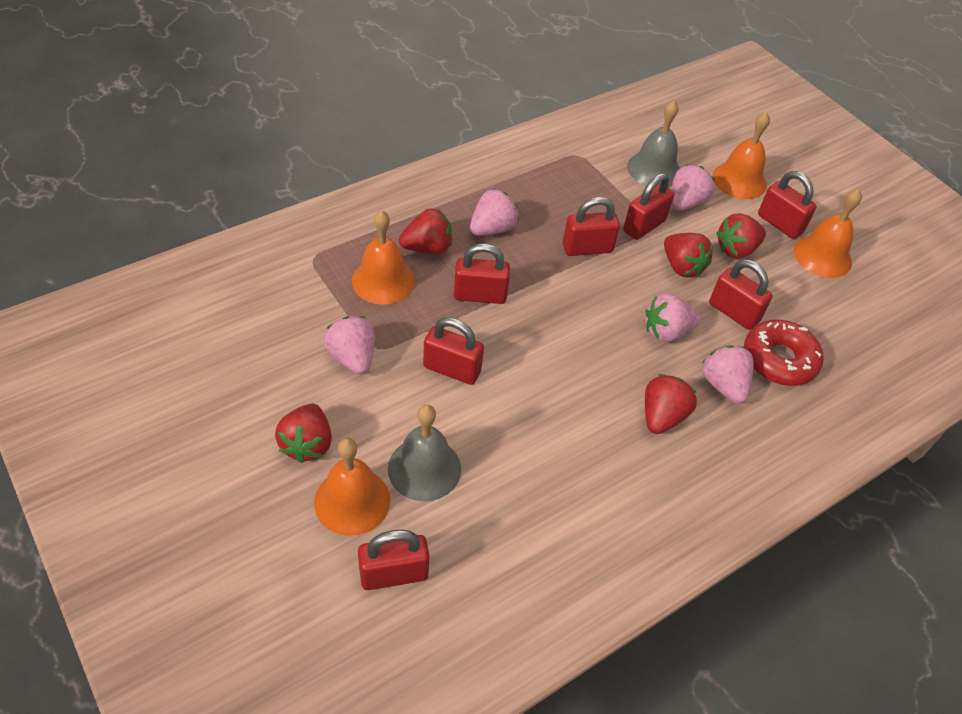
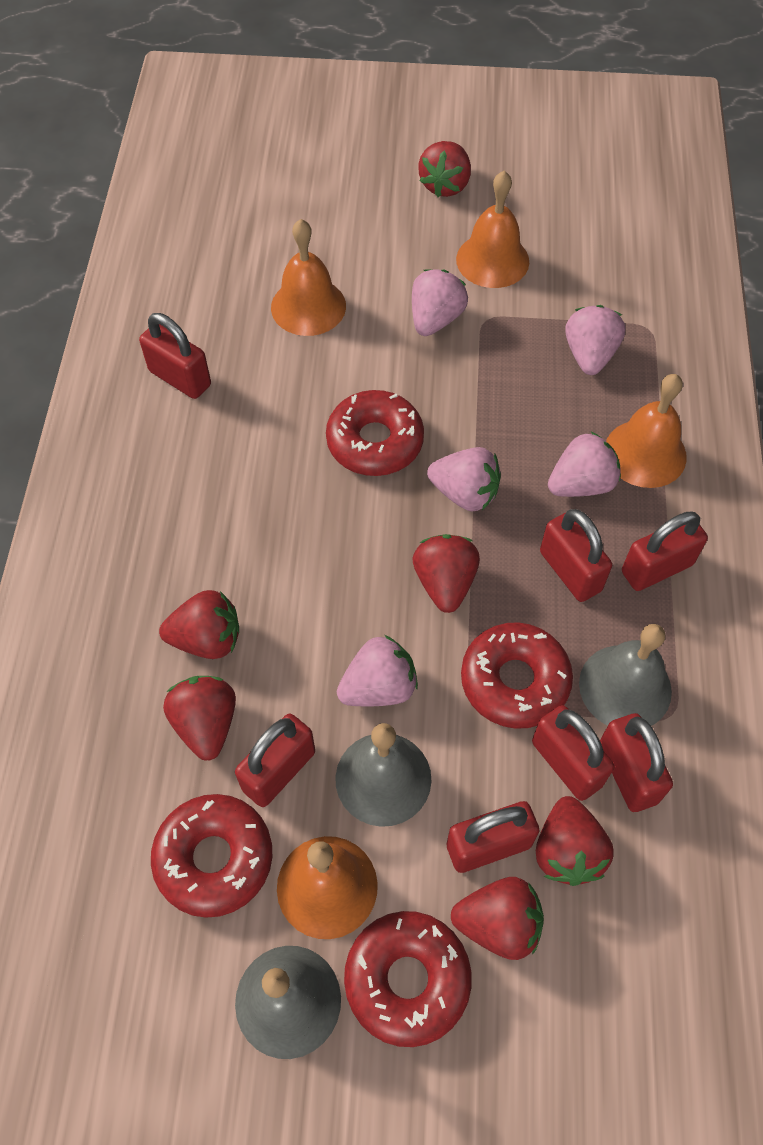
grey bell: [388,405,461,501] [627,101,680,187] = 2 -> [235,946,341,1059] [335,723,431,827] [579,624,672,726] = 3
red donut: [744,319,824,386] = 1 -> [151,794,272,918] [326,390,424,476] [344,911,472,1047] [461,622,573,729] = 4
red strawberry: [275,404,332,463] [399,208,452,254] [645,374,697,434] [664,233,713,278] [716,213,766,259] = 5 -> [159,590,239,659] [163,676,236,760] [413,534,480,613] [418,141,471,197] [451,877,544,960] [536,796,614,886] = 6

